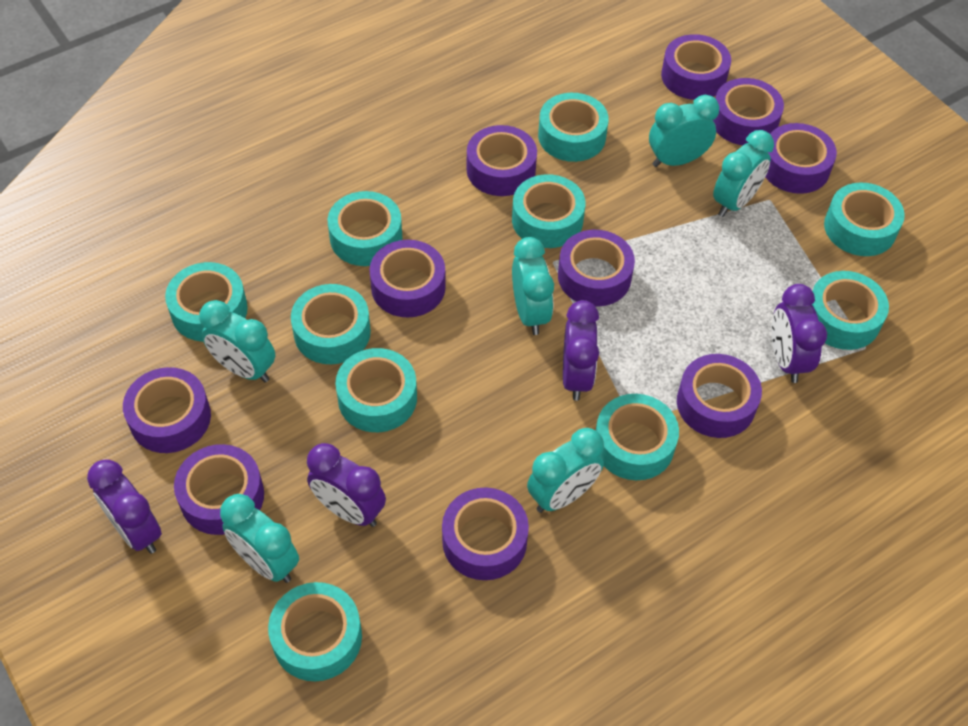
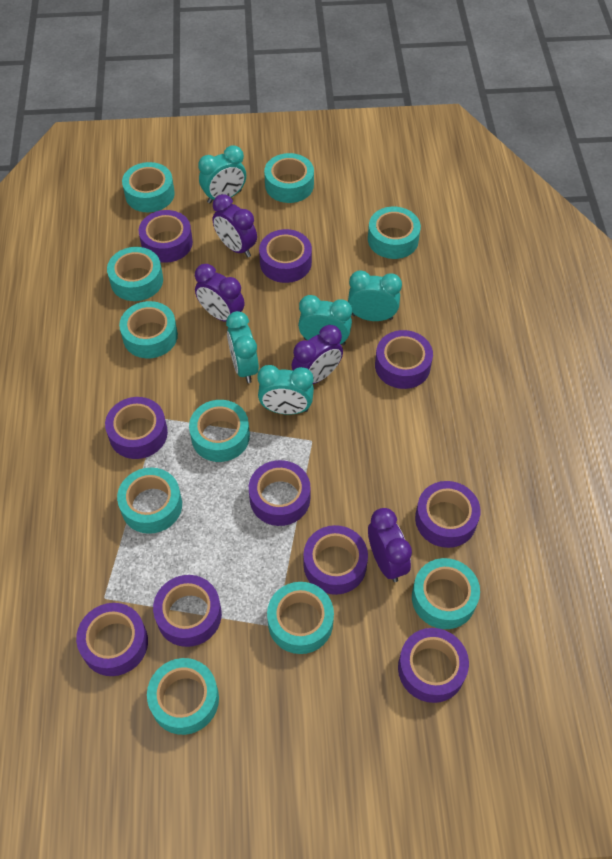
turquoise clock: [199,300,275,382] [220,494,299,583] [512,237,554,335] [527,428,604,513] [649,95,719,167] [713,130,774,217] = 6 -> [198,146,246,203] [226,311,259,383] [257,365,314,415] [298,295,352,346] [348,271,402,321] = 5

